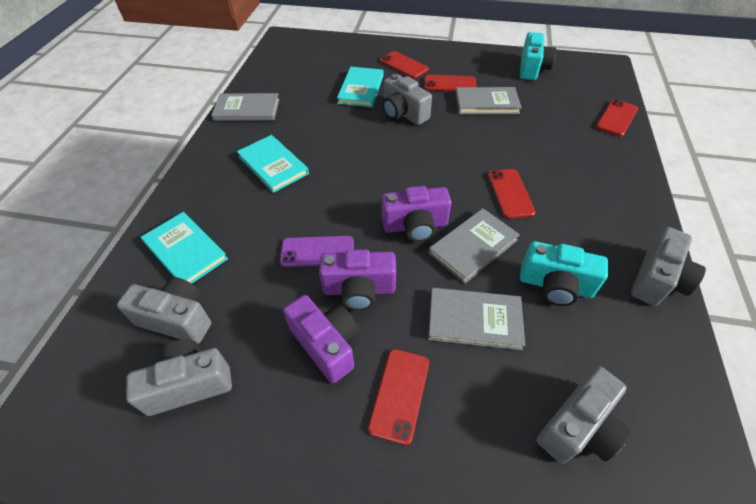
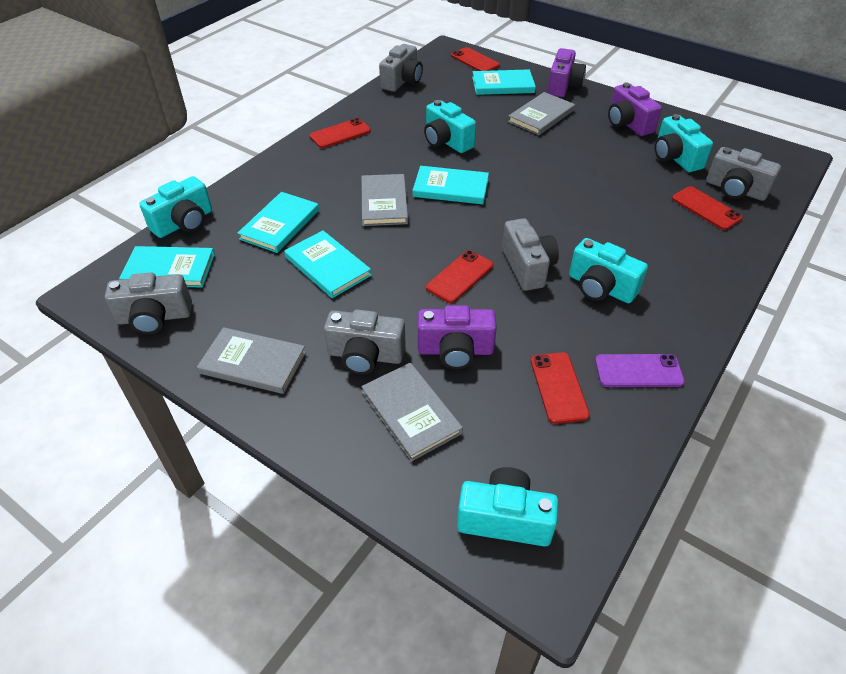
turquoise book: [141,212,228,284] [237,135,309,193] [337,67,384,108] = 3 -> [119,246,215,288] [238,192,319,253] [284,230,371,298] [413,166,489,204] [472,69,536,95] = 5
turquoise camera: [520,32,556,80] [520,241,608,306] = 2 -> [139,176,212,238] [424,100,476,153] [457,467,558,547] [569,238,648,303] [655,114,713,172] = 5

